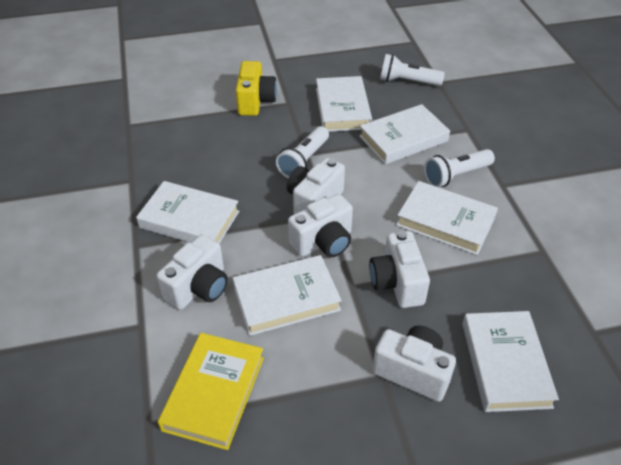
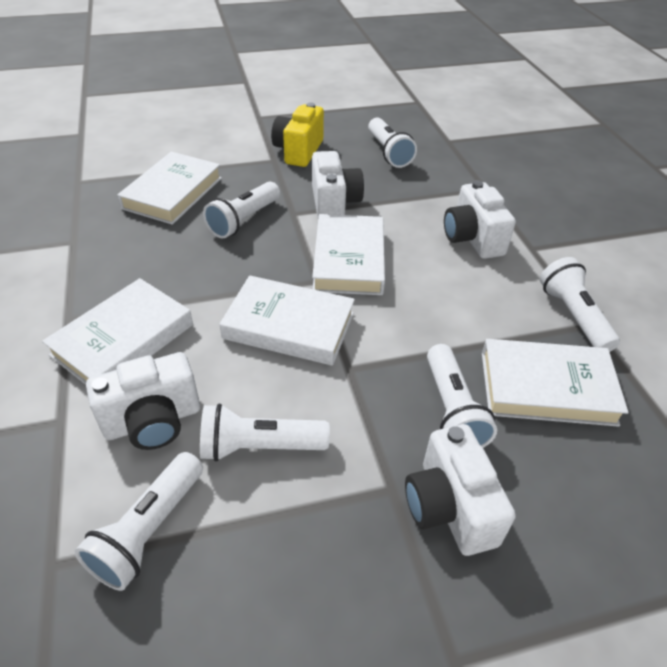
white book: [136,181,239,244] [233,255,342,336] [316,76,372,132] [359,104,450,164] [396,181,498,255] [462,311,559,412] = 6 -> [42,278,193,385] [117,152,222,225] [220,275,355,366] [312,214,385,295] [482,339,629,427] = 5
white camera: [157,234,228,310] [287,158,345,214] [288,194,353,257] [369,231,430,308] [373,326,456,402] = 5 -> [86,352,200,450] [312,151,364,218] [405,424,516,556] [444,180,516,259] = 4
white flashlight: [276,126,329,178] [380,54,445,86] [424,149,495,187] = 3 -> [75,452,203,591] [200,404,330,461] [203,182,280,238] [368,118,417,168] [427,344,497,448] [540,257,620,352] = 6
yellow book: [158,333,264,450] = 1 -> none = 0

